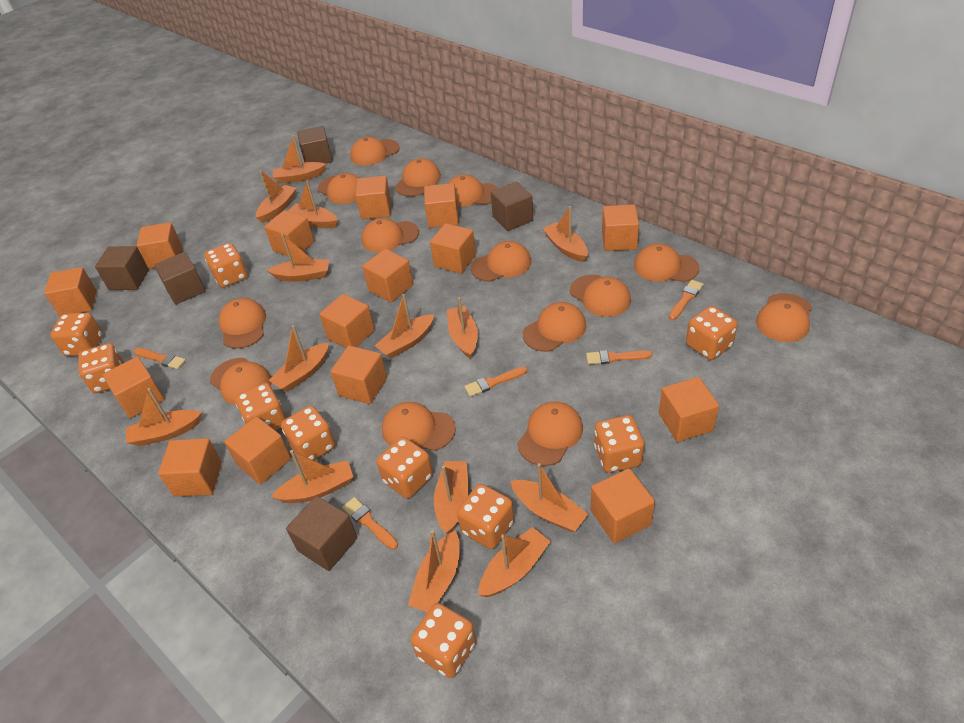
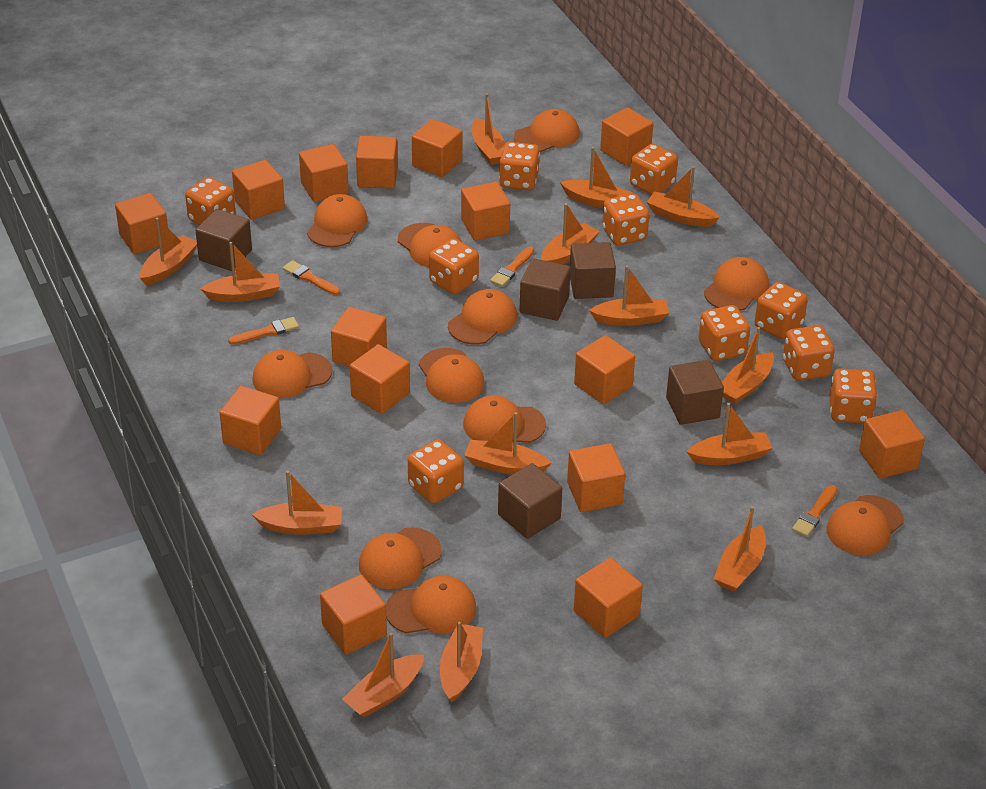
orange brush: [134,348,186,369] [342,497,398,550] [464,367,527,397] [586,350,652,364] [669,280,704,320] = 5 -> [228,317,299,345] [282,260,340,295] [490,246,534,287] [792,485,838,537] = 4
orange cap: [210,358,272,405] [219,298,266,349] [318,173,359,204] [350,137,400,166] [361,218,419,252] [382,402,456,451] [395,158,441,197] [448,175,498,207] [471,241,531,282] [517,401,583,466] [523,302,586,352] [570,275,631,317] [634,244,699,282] [756,293,812,342] = 14 -> [252,350,332,398] [307,194,367,247] [359,528,442,589] [386,576,476,633] [398,223,462,267] [419,348,484,403] [448,289,517,344] [463,395,546,443] [514,109,580,152] [704,257,769,311] [827,495,904,555] = 11

